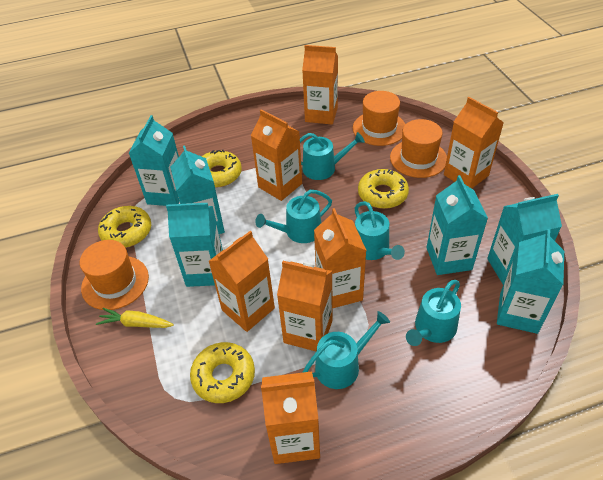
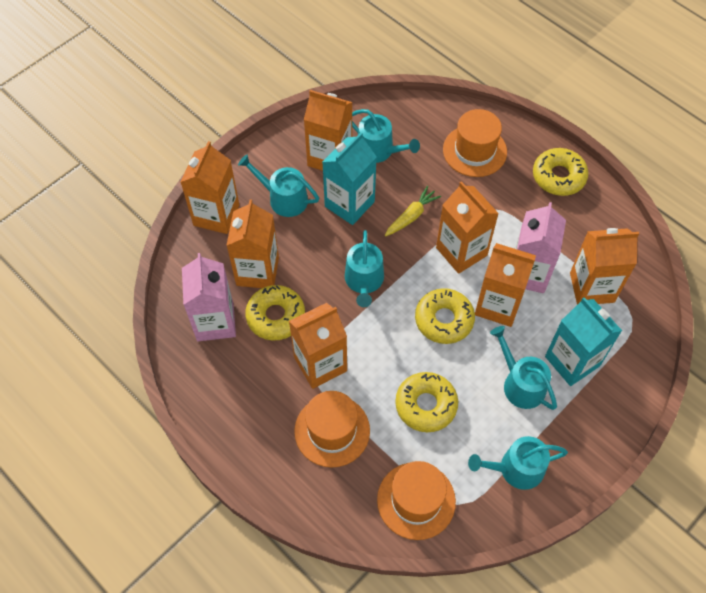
pink carton: none = 0 -> [182,253,236,341] [515,202,566,293] = 2
turquoise carton: [129,115,180,206] [166,203,223,287] [170,145,225,234] [426,175,488,275] [487,194,562,285] [497,229,564,334] = 6 -> [323,132,377,225] [545,297,622,386] = 2

